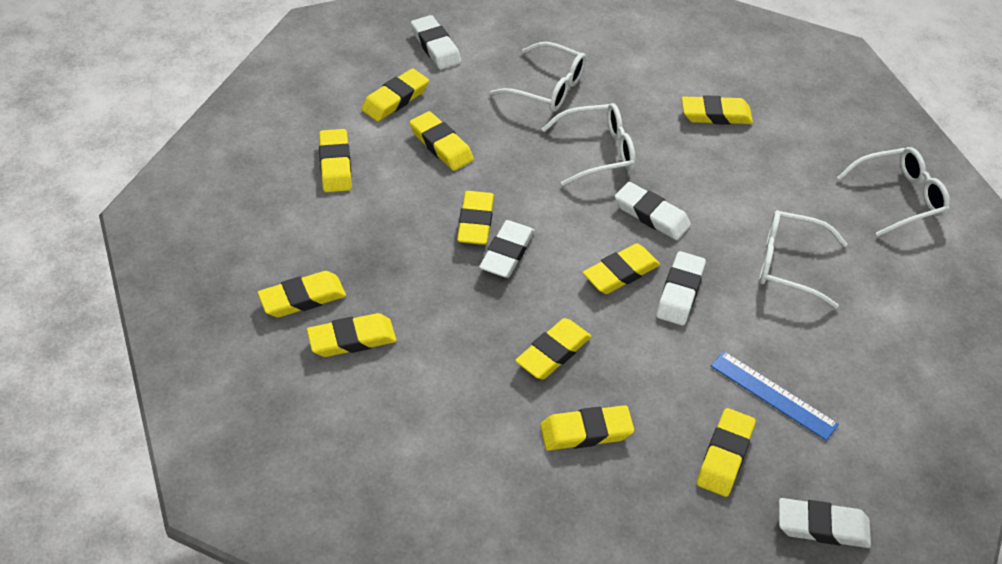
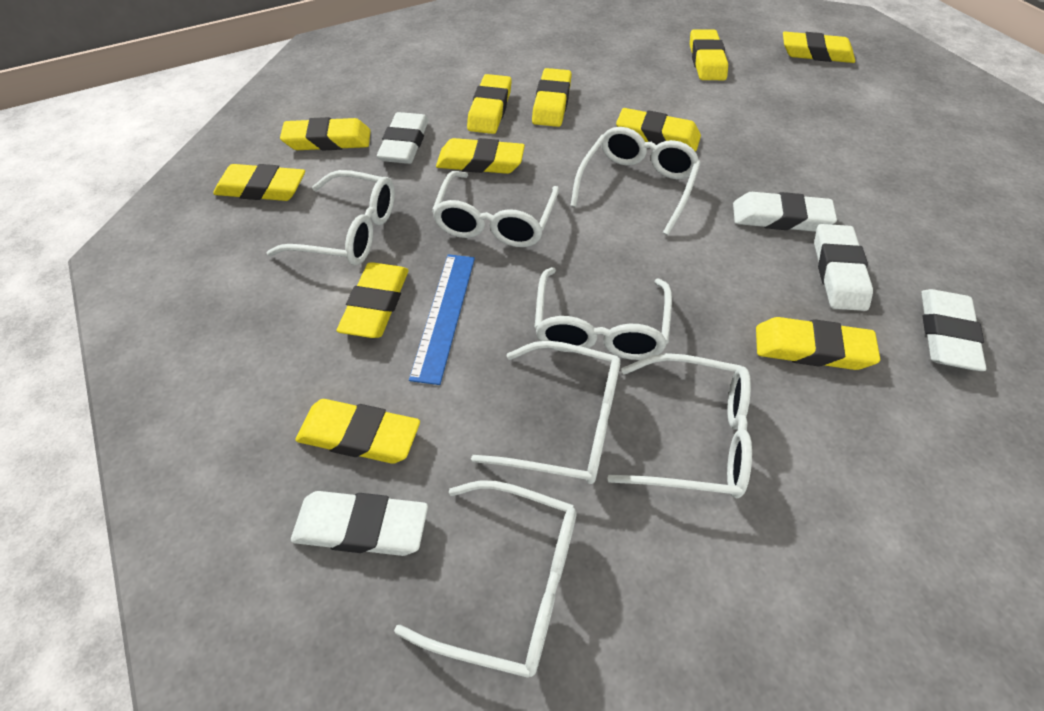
white glasses: [490,42,586,112] [542,103,635,186] [759,210,847,309] [837,147,950,236] = 4 -> [266,170,395,265] [394,481,577,678] [432,171,559,247] [471,340,621,484] [535,267,672,360] [570,127,701,235] [607,353,752,498] = 7

